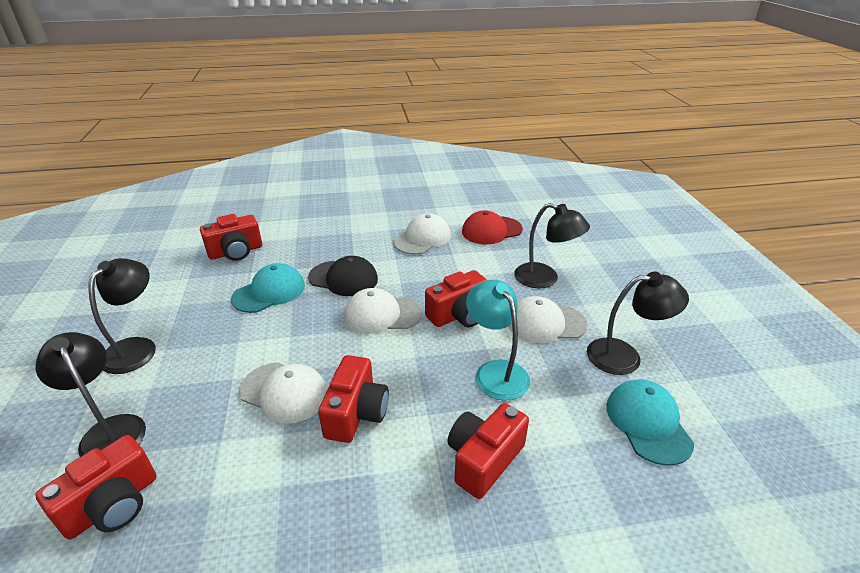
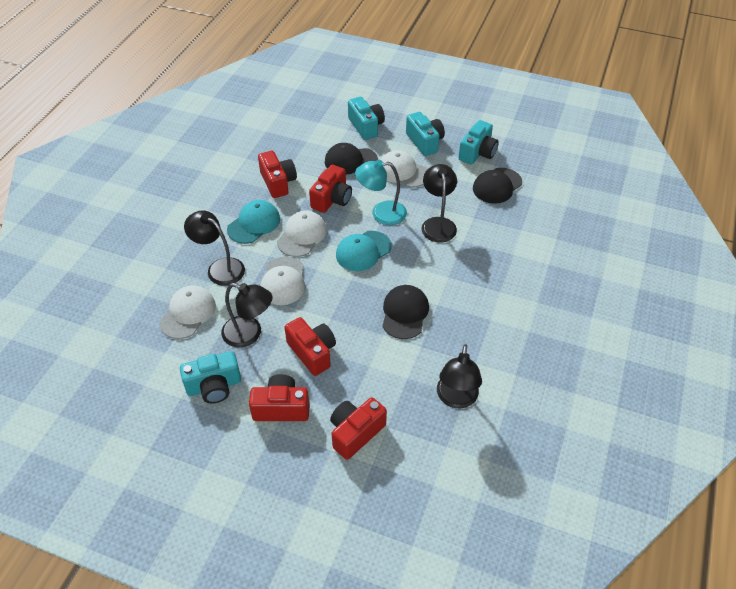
black cap: [308,256,378,296] = 1 -> [325,143,378,175] [382,285,429,339] [473,168,522,204] = 3
red cap: [462,210,523,245] = 1 -> none = 0
turquoise camera: none = 0 -> [180,351,241,404] [348,97,385,140] [406,112,445,156] [458,120,499,165] = 4

